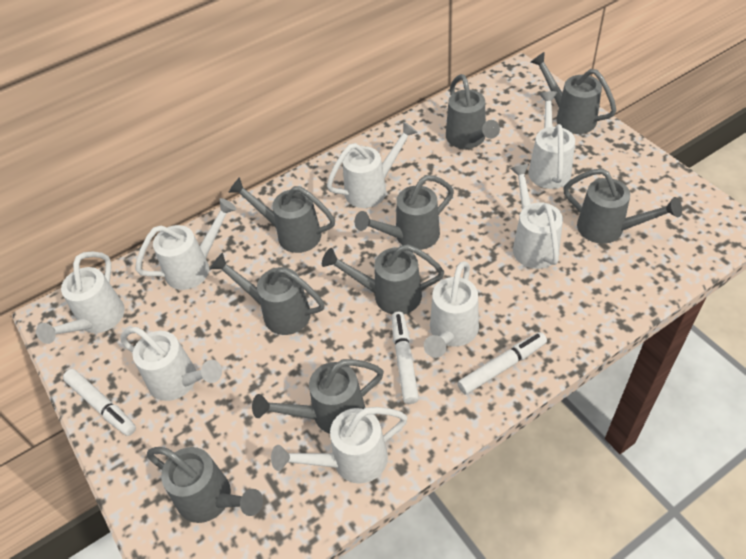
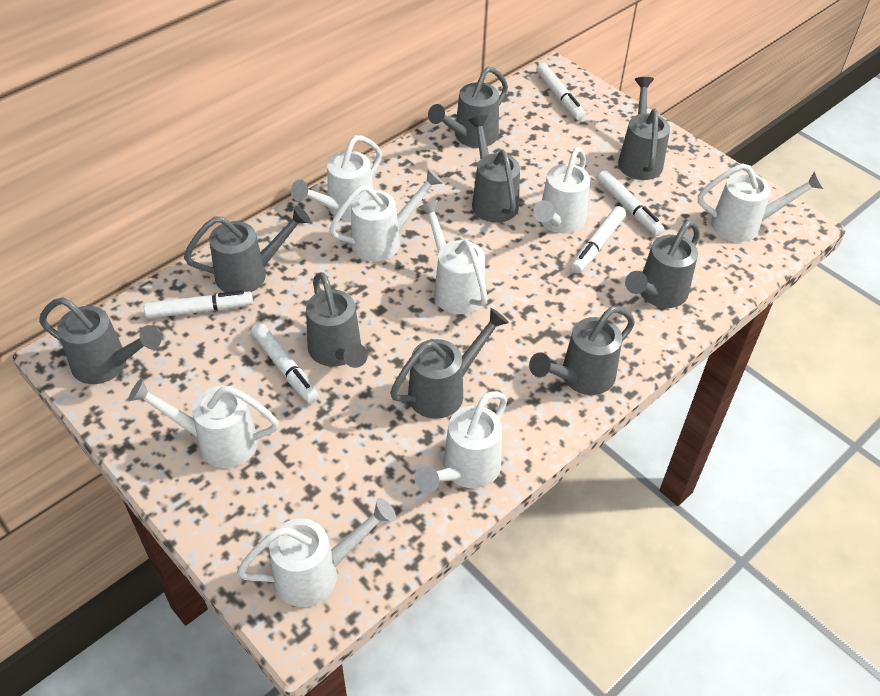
white marker: [63,369,136,436] [392,312,419,404] [458,332,547,394] = 3 -> [144,290,253,319] [251,323,319,404] [536,63,585,120] [571,206,626,273] [597,170,664,236] = 5

